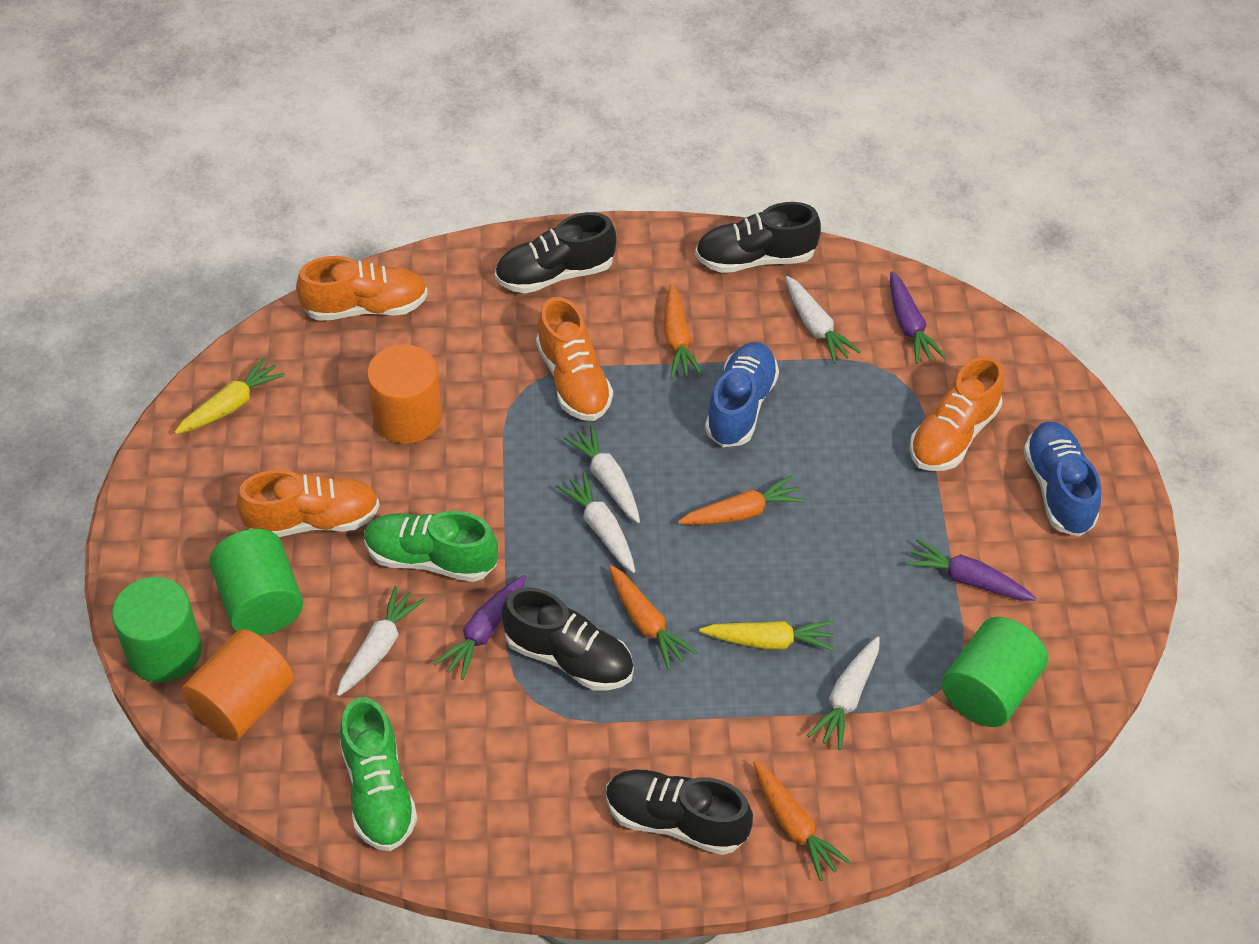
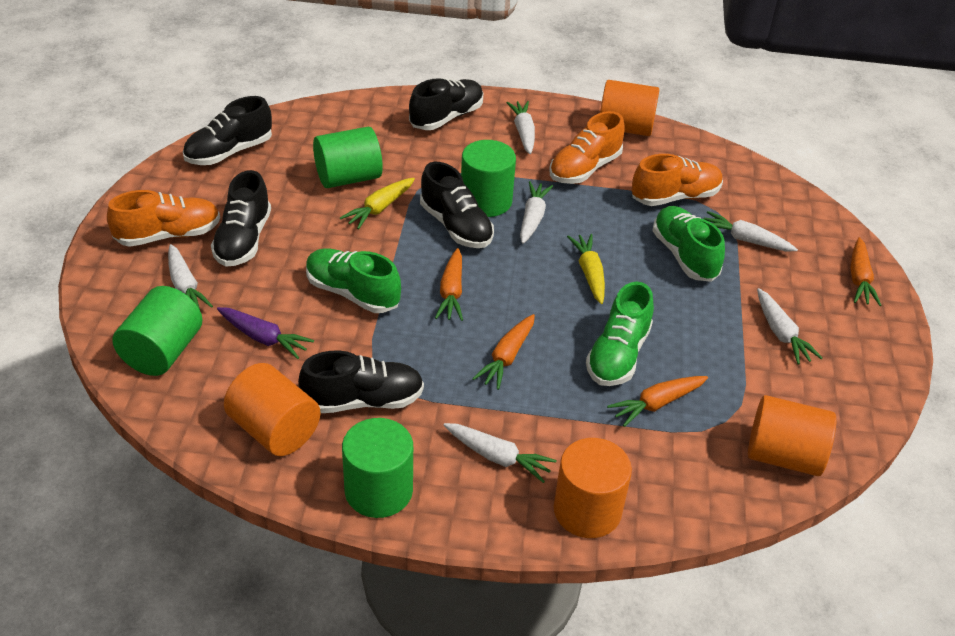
black shoe: [495,212,616,294] [501,587,634,691] [606,770,753,855] [695,202,821,273] = 4 -> [183,96,272,165] [211,170,271,267] [298,350,424,413] [409,78,483,130] [420,162,494,248] = 5
blue shoe: [705,342,779,447] [1023,421,1101,536] = 2 -> none = 0
green cylinder: [112,577,202,683] [210,529,303,636] [942,617,1048,727] = 3 -> [112,286,203,376] [313,127,383,188] [342,418,413,518] [461,140,516,217] = 4
green shoe: [340,697,417,851] [364,511,498,582] = 2 -> [306,248,401,313] [586,282,654,386] [652,206,725,282] = 3
orange cylinder: [181,629,294,741] [367,344,442,444] = 2 -> [224,363,321,456] [554,438,632,538] [600,80,659,136] [748,395,836,476] = 4
orange shoe: [236,470,379,537] [296,256,428,321] [536,297,613,421] [910,356,1004,471] = 4 -> [107,190,220,247] [549,111,625,184] [632,154,723,206] = 3
purple carrot: [434,575,526,680] [890,271,946,364] [906,539,1036,601] = 3 -> [217,307,314,359] = 1
white carrot: [337,586,425,696] [556,472,635,573] [564,425,640,523] [785,276,861,364] [807,636,880,750] = 5 -> [168,244,213,309] [444,423,557,483] [506,101,535,154] [520,181,553,244] [704,211,798,251] [757,288,823,365] = 6

